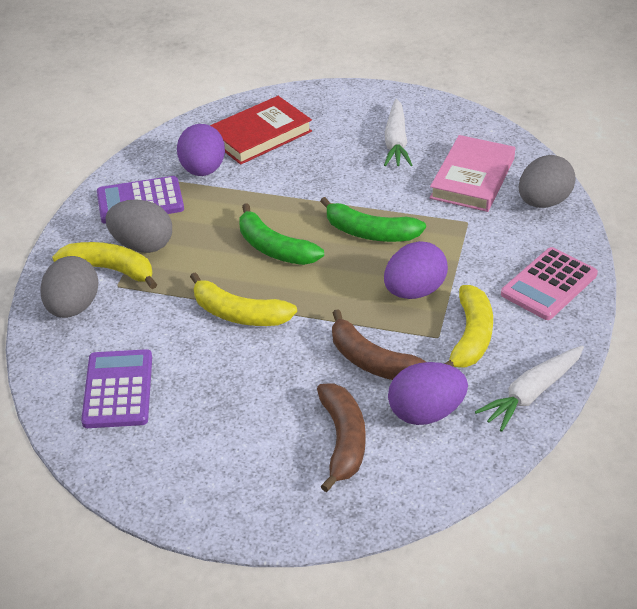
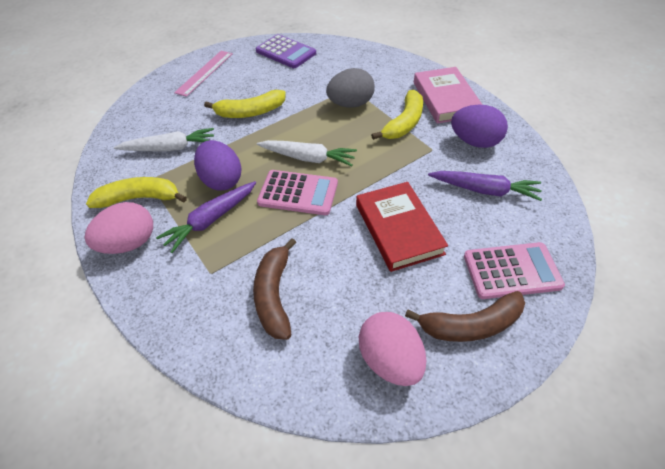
green banana: [239,203,324,265] [320,197,426,242] = 2 -> none = 0
grey egg: [40,256,99,318] [106,199,172,253] [519,155,576,208] = 3 -> [326,68,375,108] = 1
pink calculator: [501,247,598,320] = 1 -> [257,170,338,215] [464,242,565,299] = 2
pink egg: none = 0 -> [85,202,153,254] [359,312,427,386] = 2
pink ruler: none = 0 -> [174,51,233,97] = 1
purple calculator: [81,349,152,428] [97,176,184,224] = 2 -> [256,34,316,68] = 1
purple carrot: none = 0 -> [156,181,256,253] [428,171,542,201] = 2
purple egg: [177,124,225,176] [384,241,448,299] [388,362,468,425] = 3 -> [194,140,242,191] [451,104,508,148] = 2

